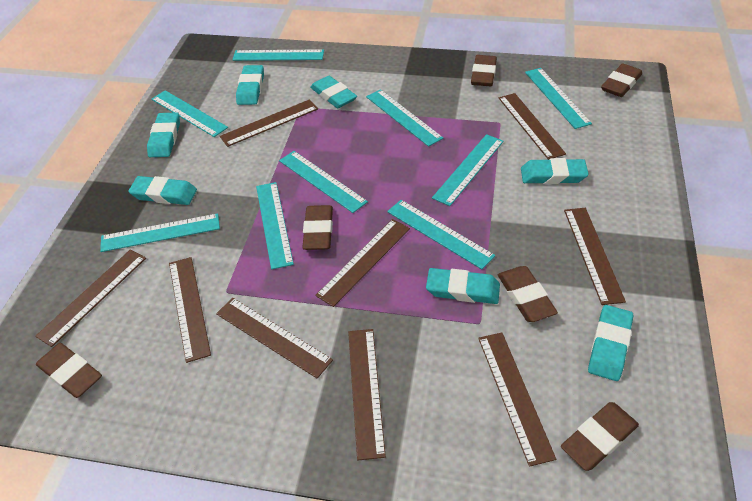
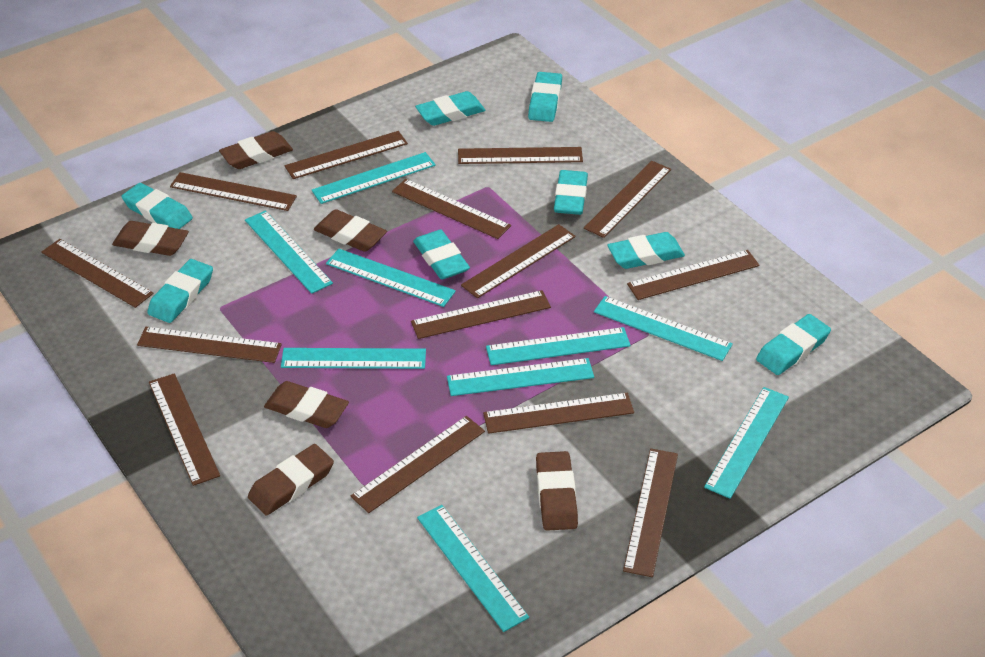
brown ruler: [35,249,146,347] [169,257,211,363] [216,298,333,378] [220,99,318,147] [315,219,410,307] [348,329,386,460] [478,332,556,467] [499,93,566,160] [564,208,626,305] = 9 -> [41,239,154,308] [137,327,282,363] [149,373,220,486] [170,172,297,211] [285,131,408,179] [351,416,485,513] [392,179,511,239] [411,290,551,339] [458,147,583,164] [461,224,576,298] [483,393,634,434] [584,161,671,238] [623,449,678,577] [627,250,759,300] = 14
turquoise eraser: [128,176,197,205] [147,112,180,157] [236,65,264,105] [310,76,357,108] [426,268,500,304] [521,158,589,184] [588,305,633,381] = 7 -> [121,183,193,229] [147,259,213,323] [413,230,470,279] [415,91,485,126] [528,72,562,122] [554,170,588,215] [607,232,685,269] [756,314,831,375] = 8

